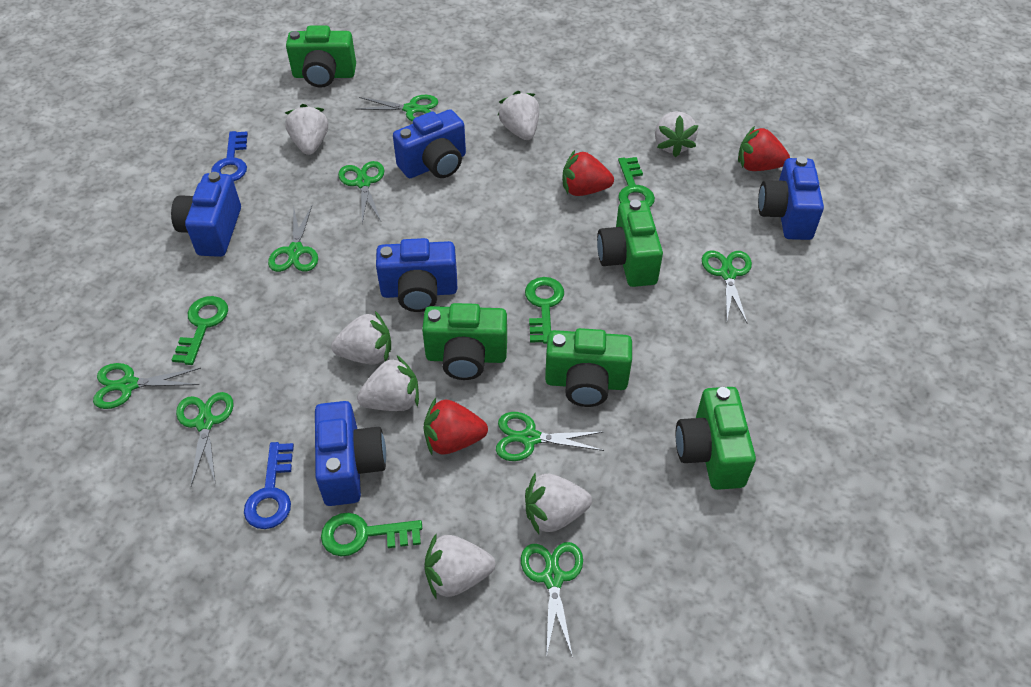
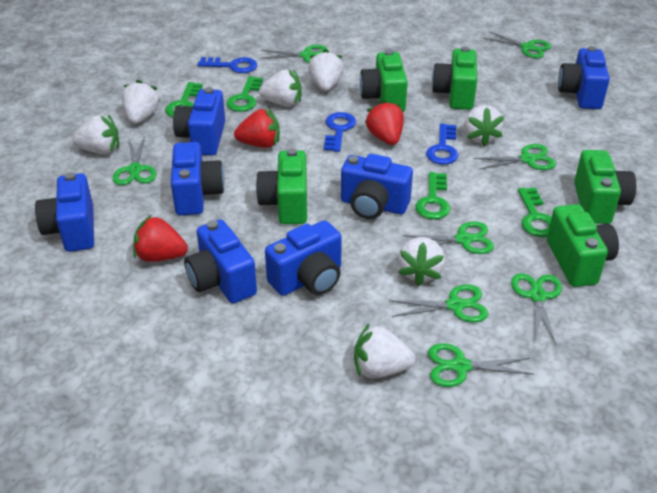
blue camera: [171,172,241,257] [315,401,386,506] [376,238,457,312] [393,109,466,178] [758,156,824,240] = 5 -> [35,172,94,252] [171,142,225,215] [173,87,225,156] [184,219,257,303] [265,220,342,296] [341,154,413,219] [558,46,610,109] = 7
blue key: [211,131,248,181] [244,442,294,529] = 2 -> [198,57,257,73] [324,112,356,152] [426,123,458,165] = 3

